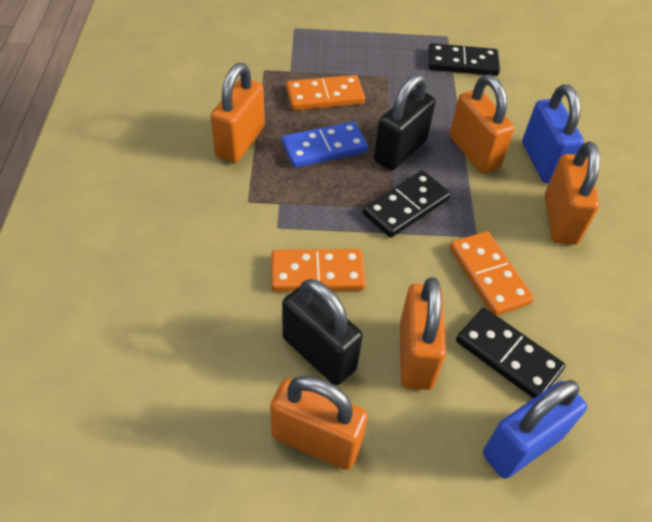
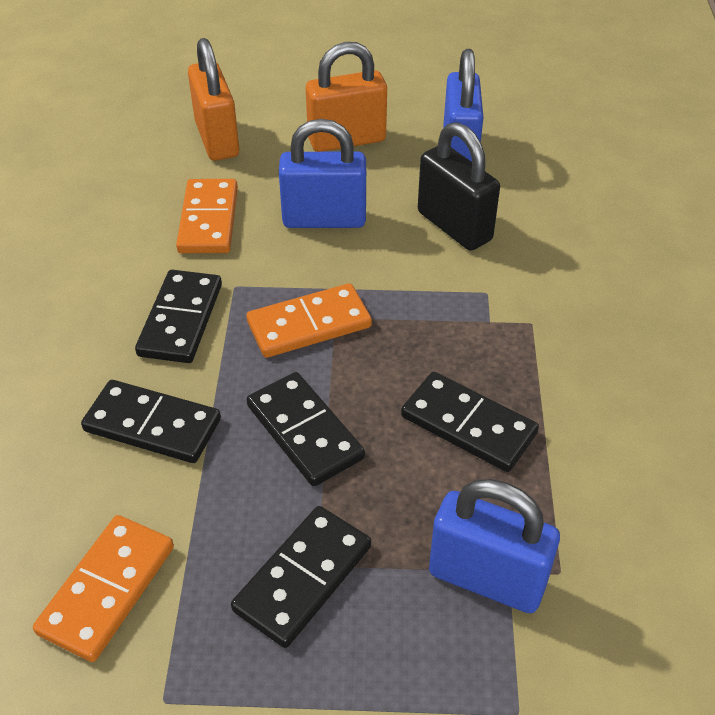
black domino: [363,171,451,238] [428,43,500,76] [456,308,565,398] = 3 -> [81,380,221,463] [135,270,222,363] [231,506,371,648] [247,372,365,486] [401,372,539,472] = 5
black padlock: [282,279,363,385] [374,74,436,170] = 2 -> [418,122,500,251] = 1
blue domino: [282,121,368,168] = 1 -> none = 0
blue padlock: [483,380,587,479] [522,84,584,184] = 2 -> [279,119,366,228] [429,479,560,613] [443,49,484,162] = 3
orange padlock: [210,63,265,163] [270,376,368,470] [400,277,446,390] [450,75,514,174] [545,141,600,245] = 5 -> [188,38,239,161] [306,42,387,152] = 2

